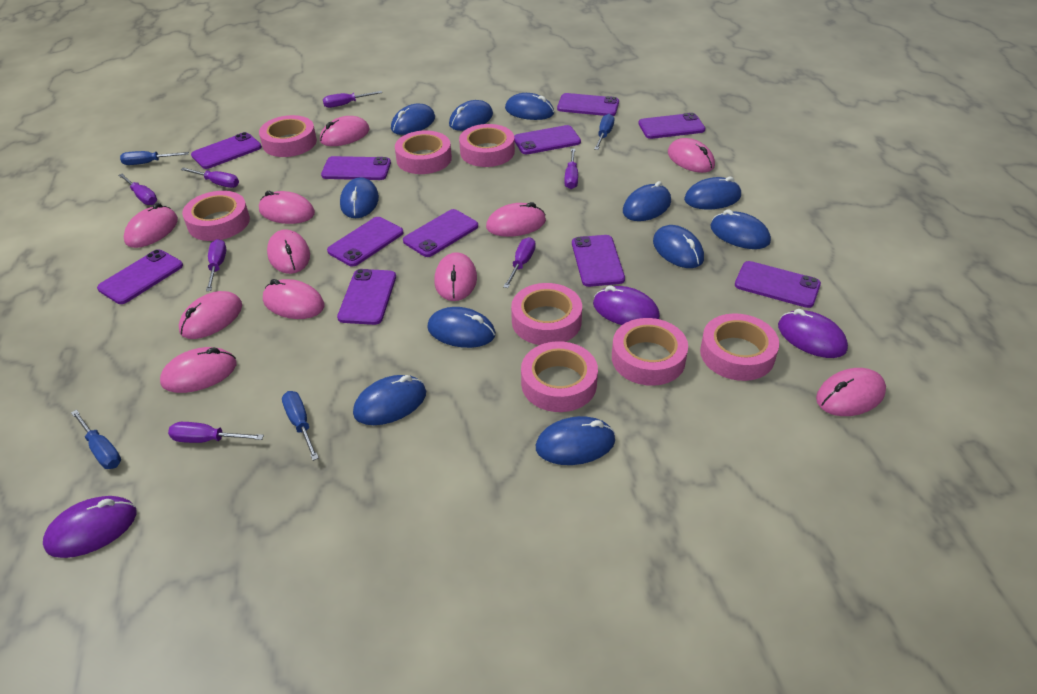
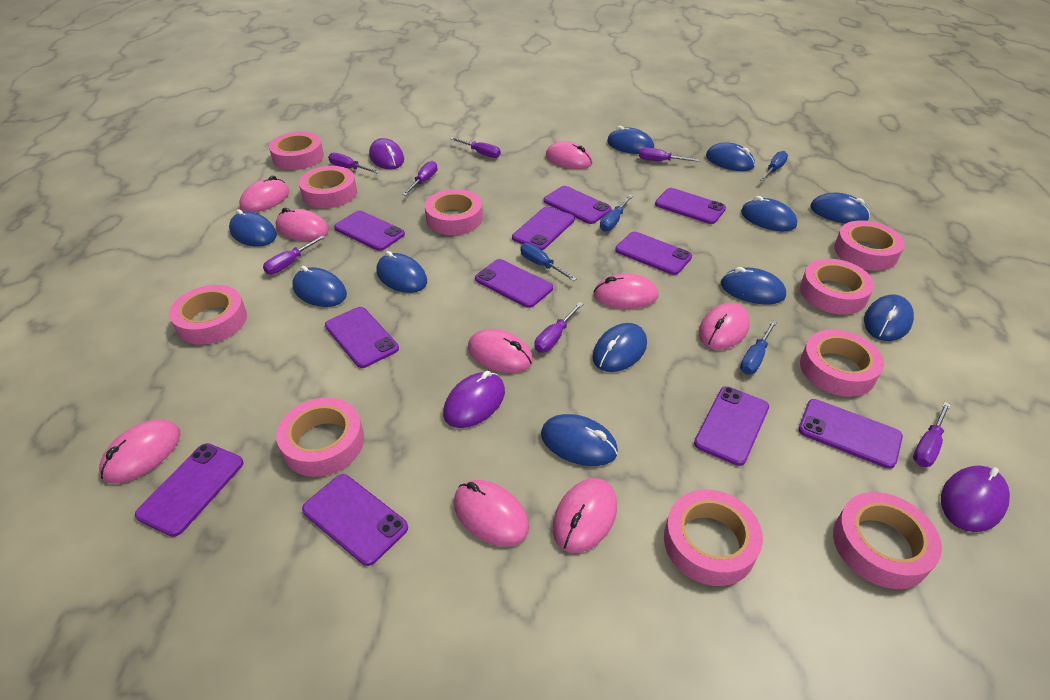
pink mouse: [124,203,178,248] [160,347,237,393] [179,291,242,339] [259,191,315,224] [263,279,325,319] [267,229,310,274] [320,116,369,146] [434,252,477,301] [486,202,546,237] [668,138,715,173] [816,368,886,416] = 11 -> [99,419,180,483] [239,176,289,213] [276,208,329,241] [454,480,529,546] [468,329,533,373] [546,141,592,169] [552,478,617,553] [593,274,658,309] [698,303,750,350] = 9
pink tape: [182,191,250,241] [259,115,317,157] [395,130,452,174] [459,124,515,167] [511,283,582,345] [521,341,598,412] [612,318,688,386] [700,313,779,381] = 8 -> [169,285,247,345] [269,132,324,170] [276,398,364,477] [299,166,357,208] [425,189,483,235] [664,490,763,586] [800,259,874,315] [800,329,884,397] [833,492,942,589] [834,220,905,271] = 10

